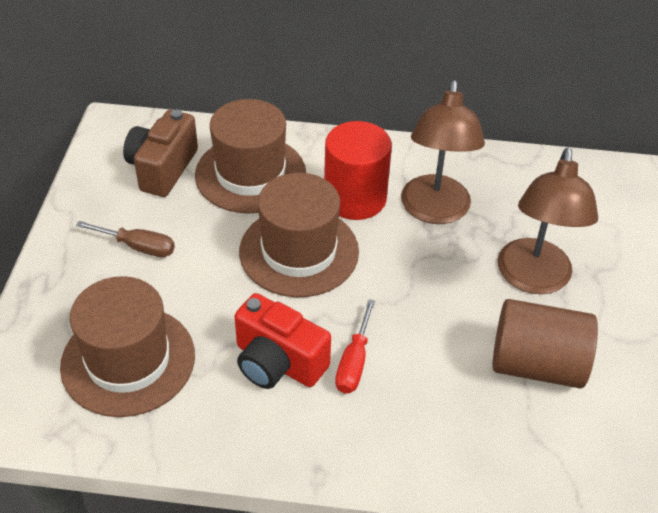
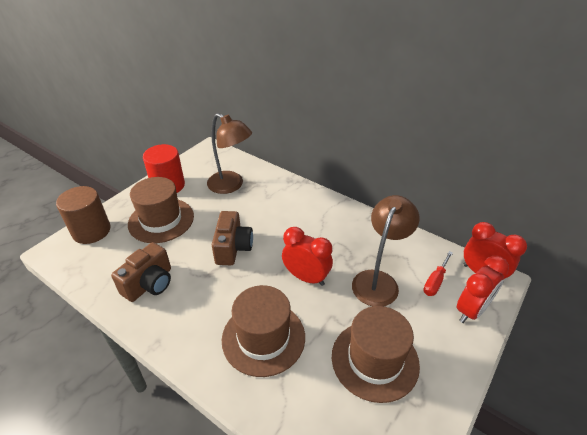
brown camera: [123,110,198,197] = 1 -> [111,242,171,302] [212,211,253,265] = 2
brown screwdriver: [76,221,175,257] = 1 -> none = 0
red camera: [234,293,331,389] = 1 -> none = 0
red clock: none = 0 -> [282,227,333,286] [457,256,509,323] [464,222,527,279] = 3

